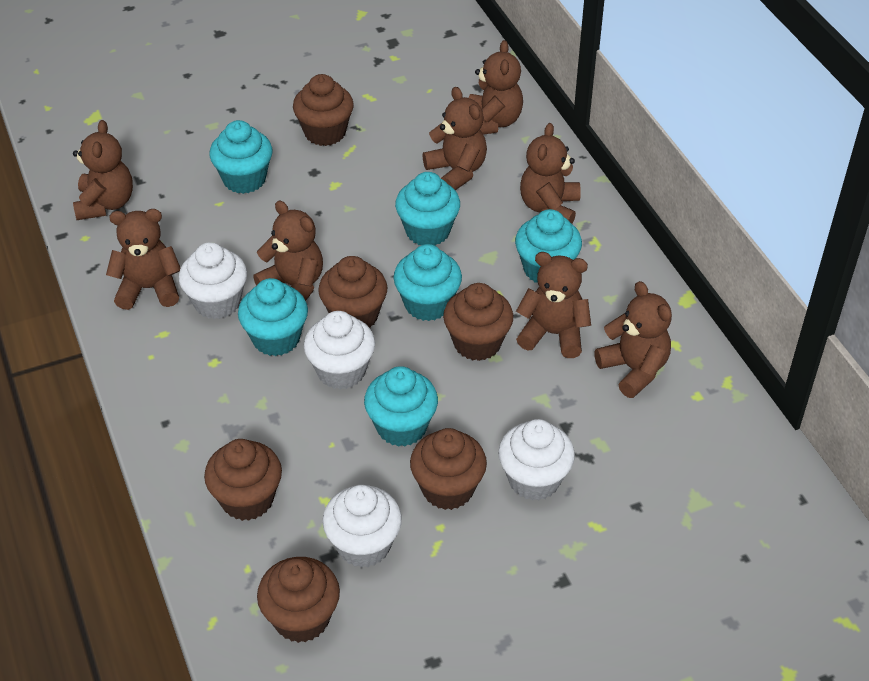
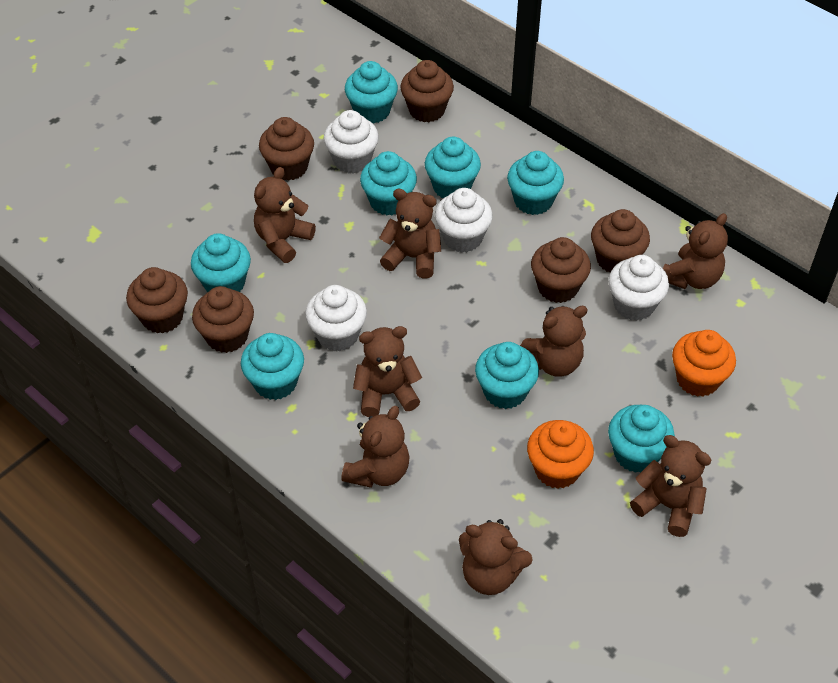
orange cupcake: none = 0 -> [527,420,594,489] [672,330,736,397] = 2
turquoise cupcake: [209,120,272,194] [238,278,308,356] [364,366,438,447] [394,244,462,321] [395,172,460,246] [515,209,582,283] = 6 -> [191,233,251,292] [241,333,304,400] [345,61,398,123] [360,151,417,215] [425,137,481,198] [475,342,539,409] [507,151,564,215] [608,405,675,473] = 8

